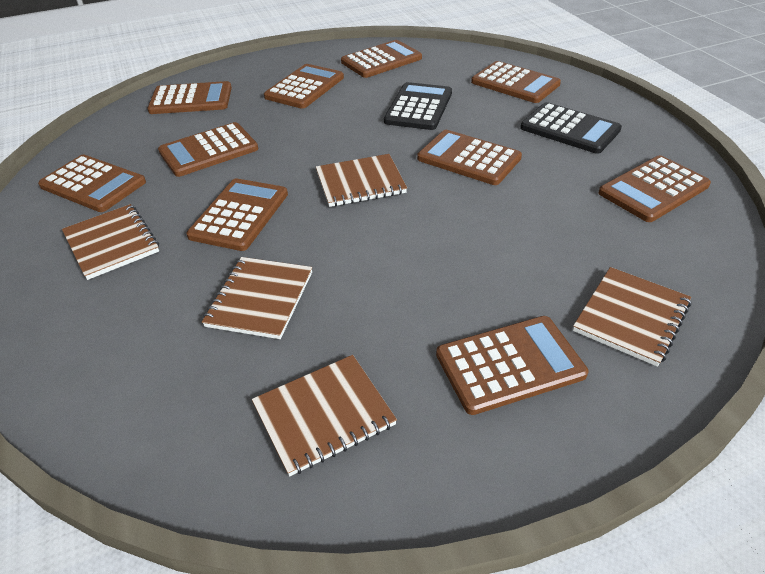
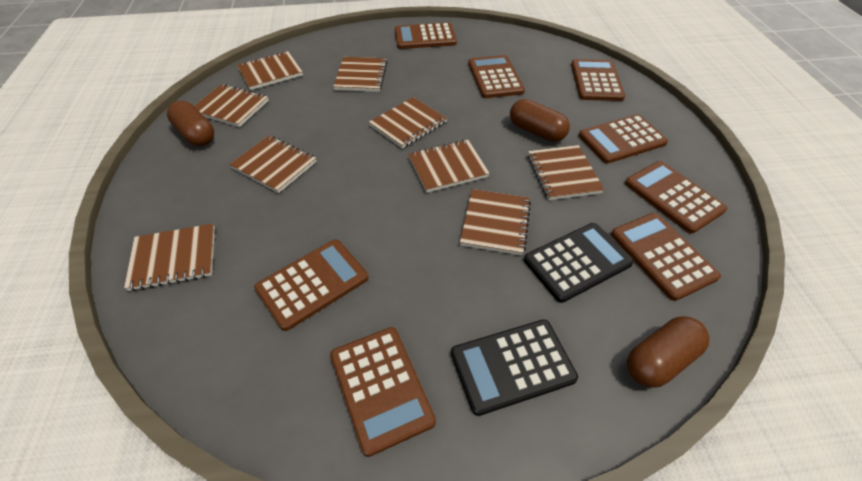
brown calculator: [38,155,146,212] [147,81,232,114] [158,122,258,177] [186,178,288,251] [264,64,344,109] [341,40,422,78] [417,130,522,185] [436,316,588,415] [471,61,561,103] [599,155,711,222] = 10 -> [254,239,369,331] [330,327,436,457] [395,23,457,49] [468,55,525,98] [571,59,625,101] [579,114,668,164] [611,213,721,301] [625,161,727,234] = 8
brown capsule: none = 0 -> [167,101,214,146] [510,99,570,142] [627,316,710,388] = 3
brown notebook: [62,204,159,280] [202,257,312,339] [252,355,397,476] [316,154,407,207] [573,267,691,367] = 5 -> [124,224,215,291] [195,84,269,127] [229,135,316,193] [237,51,303,90] [333,57,387,92] [369,97,447,149] [408,140,490,193] [460,189,531,256] [528,145,605,200] = 9

